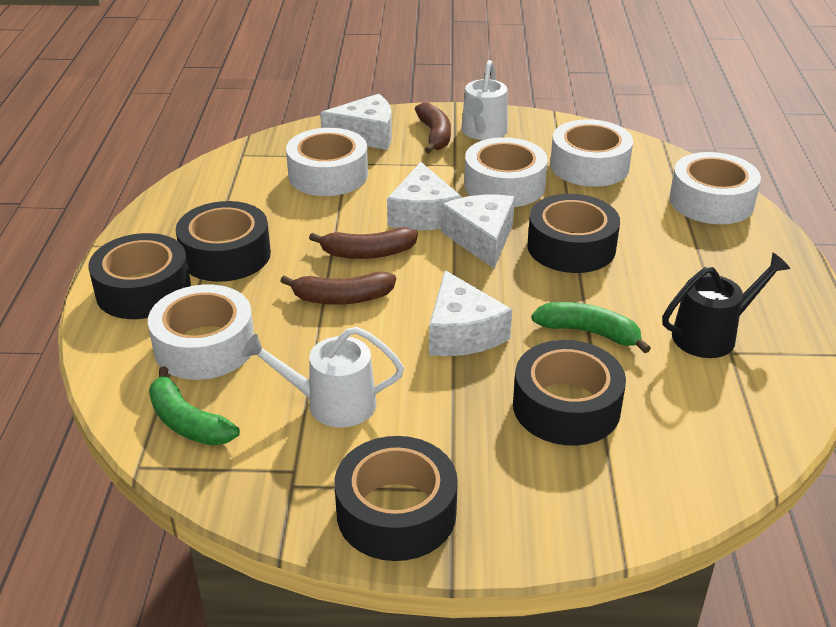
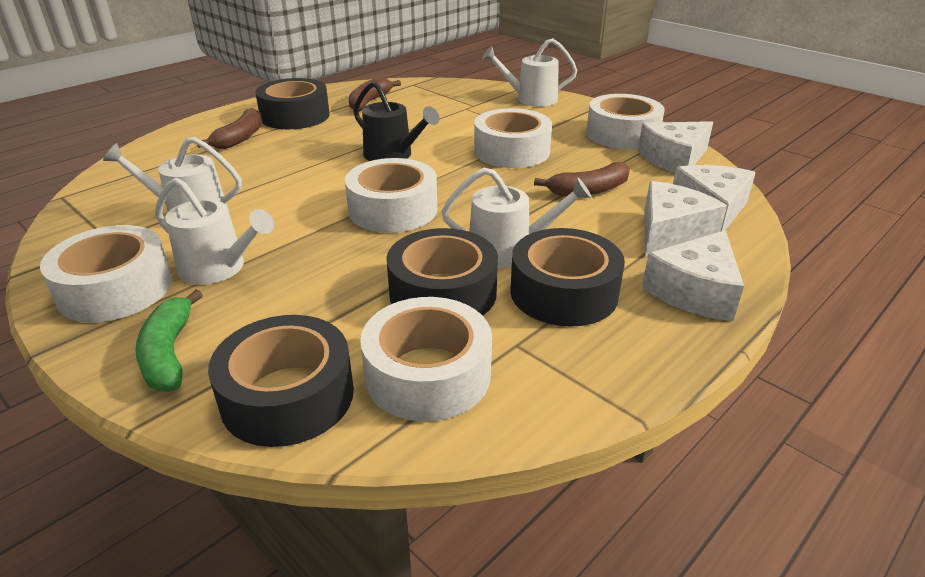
black tape: [88,233,191,319] [176,201,271,282] [335,436,458,561] [513,340,626,446] [527,194,620,273] = 5 -> [208,315,354,447] [256,78,330,129] [387,228,498,315] [510,228,625,327] = 4
green banana: [149,366,240,446] [531,302,651,353] = 2 -> [136,290,203,391] = 1
white watering can: [242,327,404,428] [461,60,508,140] = 2 -> [103,137,242,212] [155,178,274,285] [442,167,592,268] [482,38,578,107] = 4

